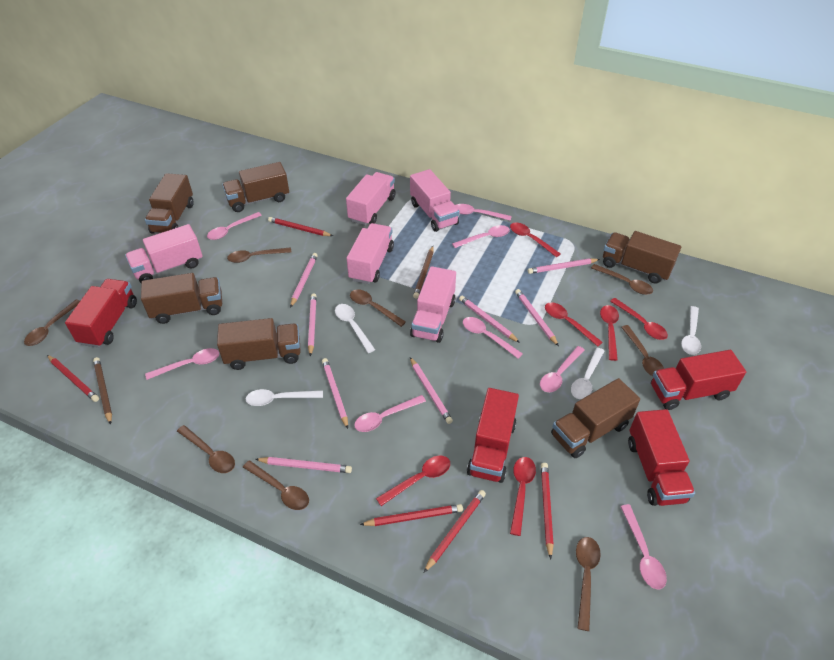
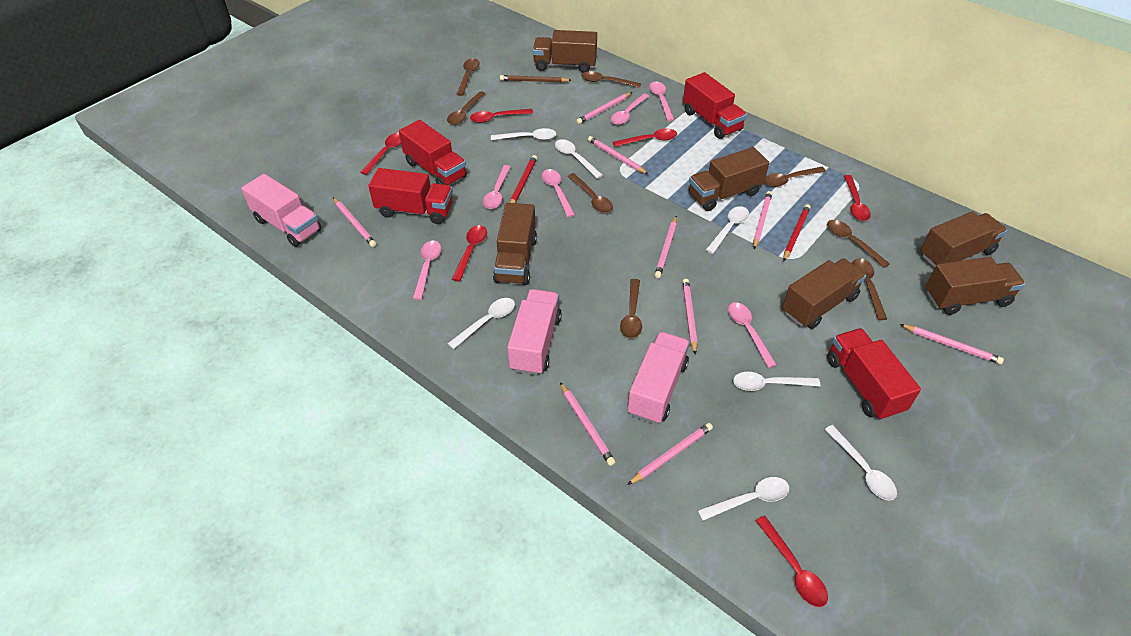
brown pencil: [93,357,112,425] [413,246,434,299] = 2 -> [500,75,571,82] = 1
pink pencil: [255,457,352,473] [290,253,318,308] [308,293,317,356] [322,358,348,429] [410,357,453,424] [459,296,520,343] [515,289,559,346] [528,258,600,274] = 8 -> [333,198,376,247] [560,382,615,466] [576,92,632,124] [588,136,648,174] [627,423,713,485] [655,216,677,278] [682,279,698,355] [753,191,772,249] [900,324,1004,364] = 9
pink spoon: [145,348,219,380] [207,212,262,240] [354,395,426,432] [452,225,510,248] [455,204,512,221] [463,317,523,359] [540,346,585,392] [620,504,667,590] = 8 -> [413,240,441,300] [483,165,511,209] [542,169,575,217] [611,93,649,125] [649,82,675,121] [728,302,777,368] = 6
pink truck: [125,224,203,283] [346,172,396,225] [346,223,394,284] [410,169,459,232] [410,266,456,343] = 5 -> [241,174,322,247] [507,289,562,375] [627,332,690,424] = 3
red pencil: [47,355,99,402] [268,217,333,236] [360,504,463,526] [424,490,486,572] [541,463,554,560] = 5 -> [510,155,537,203] [783,204,811,261] = 2
white spoon: [246,389,323,406] [335,304,375,353] [571,348,604,399] [681,306,701,355] = 4 -> [447,298,515,349] [491,128,556,140] [555,139,603,179] [697,477,789,521] [706,206,749,254] [733,372,820,391] [825,425,897,501] = 7

